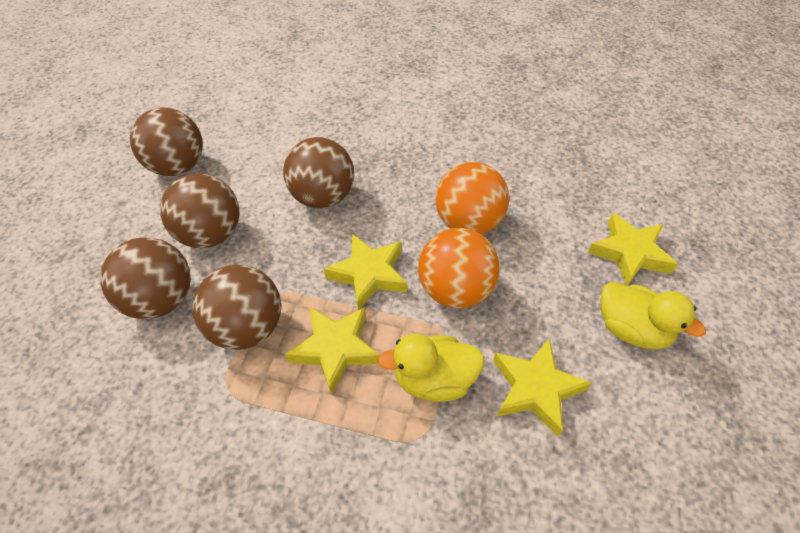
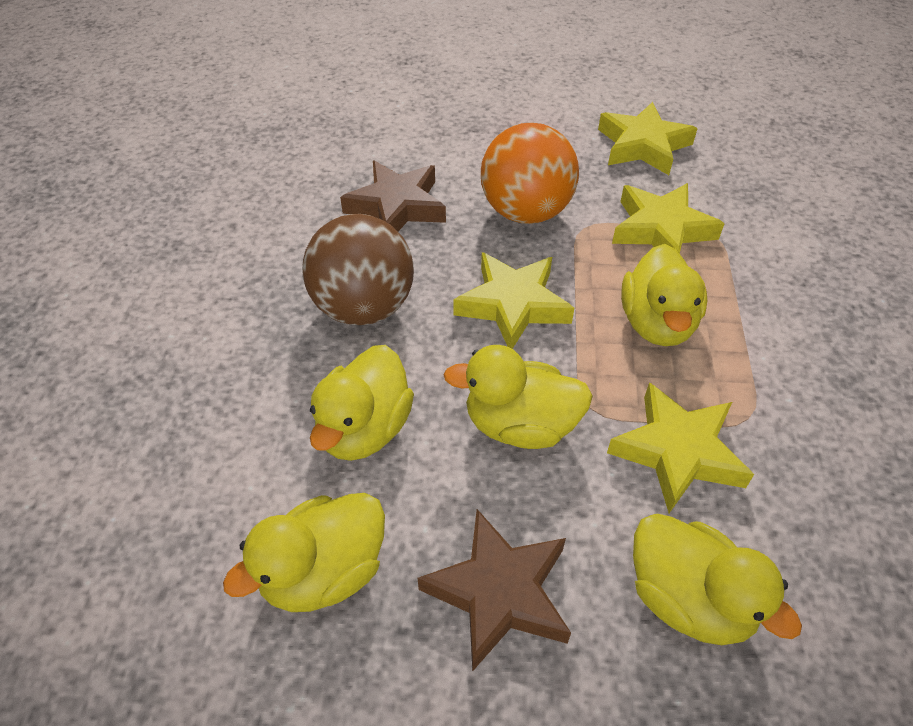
brown ball: [100,237,191,319] [130,107,203,176] [160,173,239,248] [192,265,281,350] [283,137,354,208] = 5 -> [302,214,414,325] = 1
brown star: none = 0 -> [340,161,446,231] [418,509,571,672] = 2
orange ball: [418,228,499,308] [436,162,509,234] = 2 -> [481,123,579,224] = 1
yellow duck: [377,334,485,402] [601,282,706,350] = 2 -> [223,493,385,612] [310,345,414,461] [443,345,593,449] [621,244,707,346] [633,514,802,645] = 5

